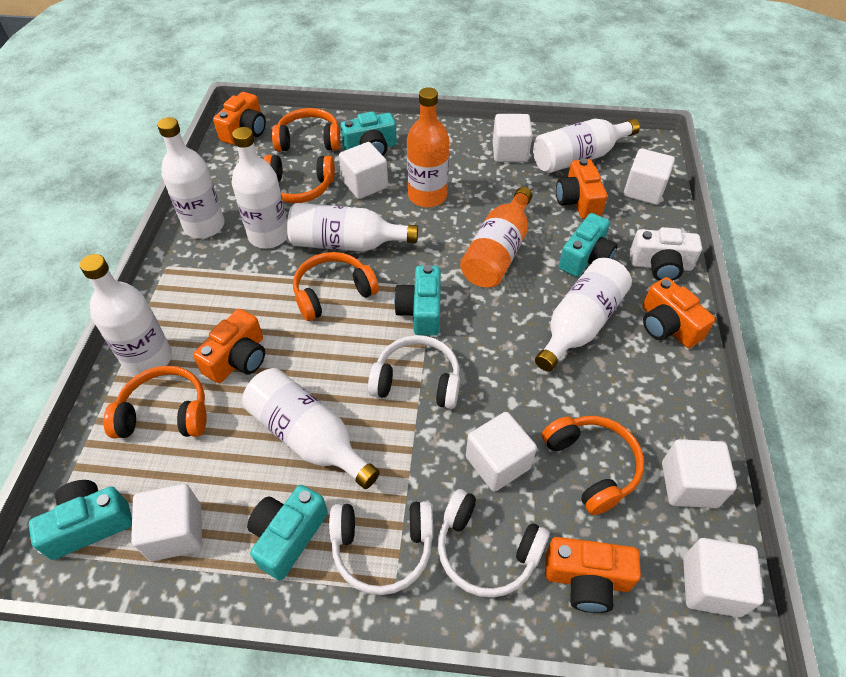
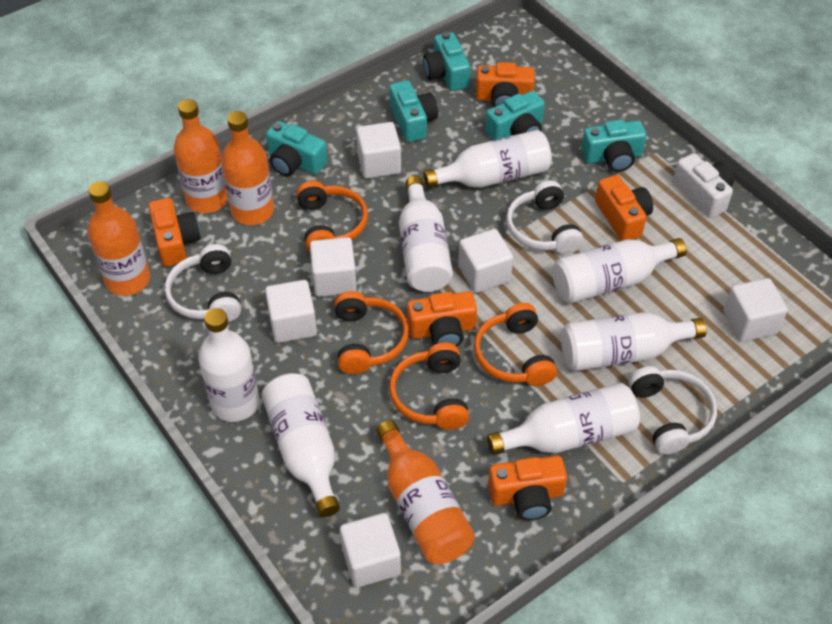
orange bottle: [407,87,449,208] [460,187,533,288] = 2 -> [88,181,150,296] [174,99,228,213] [221,111,274,225] [376,420,475,564] = 4
orange headphones: [103,366,207,438] [263,155,335,203] [272,108,340,151] [293,252,379,321] [542,416,644,515] = 5 -> [297,181,368,252] [335,291,409,374] [389,343,469,430] [474,303,557,386] = 4
white cube: [131,484,202,561] [339,142,388,199] [466,412,537,492] [493,114,532,162] [624,149,675,205] [662,439,737,508] [683,538,764,617] = 7 -> [265,280,317,343] [310,237,357,297] [340,513,401,588] [356,122,401,179] [458,229,513,293] [723,278,788,342] = 6

